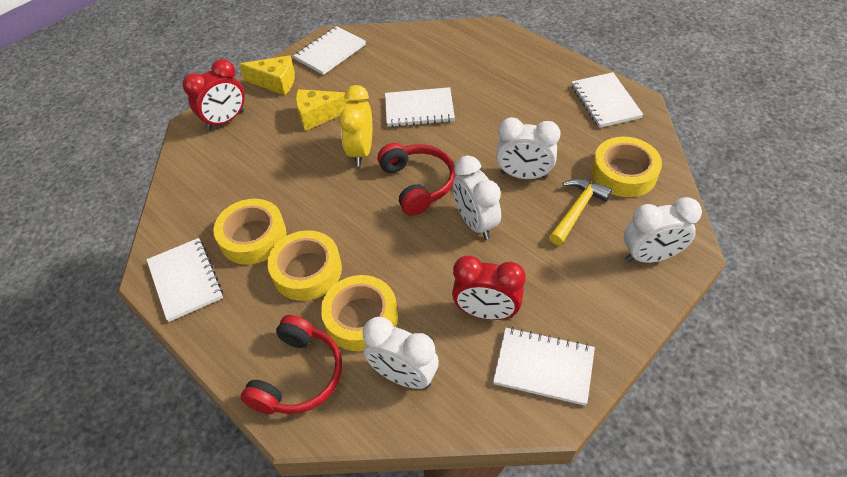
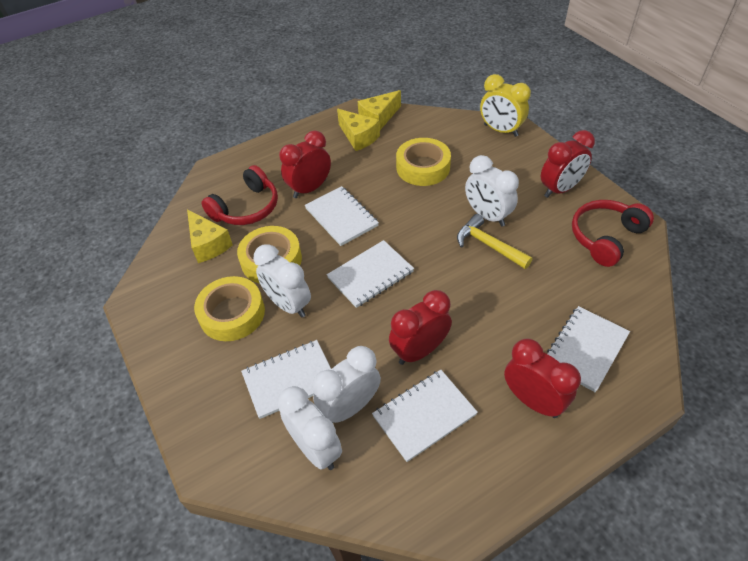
red clock: [182,59,245,130] [452,256,526,320] = 2 -> [279,130,331,198] [389,290,452,365] [504,338,581,418] [541,130,595,198] = 4
yellow cheese: [239,55,295,95] [296,89,351,131] = 2 -> [187,209,233,263] [337,109,380,151] [358,90,401,130] = 3
yellow tape: [213,199,287,265] [267,230,342,301] [321,275,398,352] [592,137,662,197] = 4 -> [194,276,265,341] [237,226,302,283] [396,138,451,186] = 3

